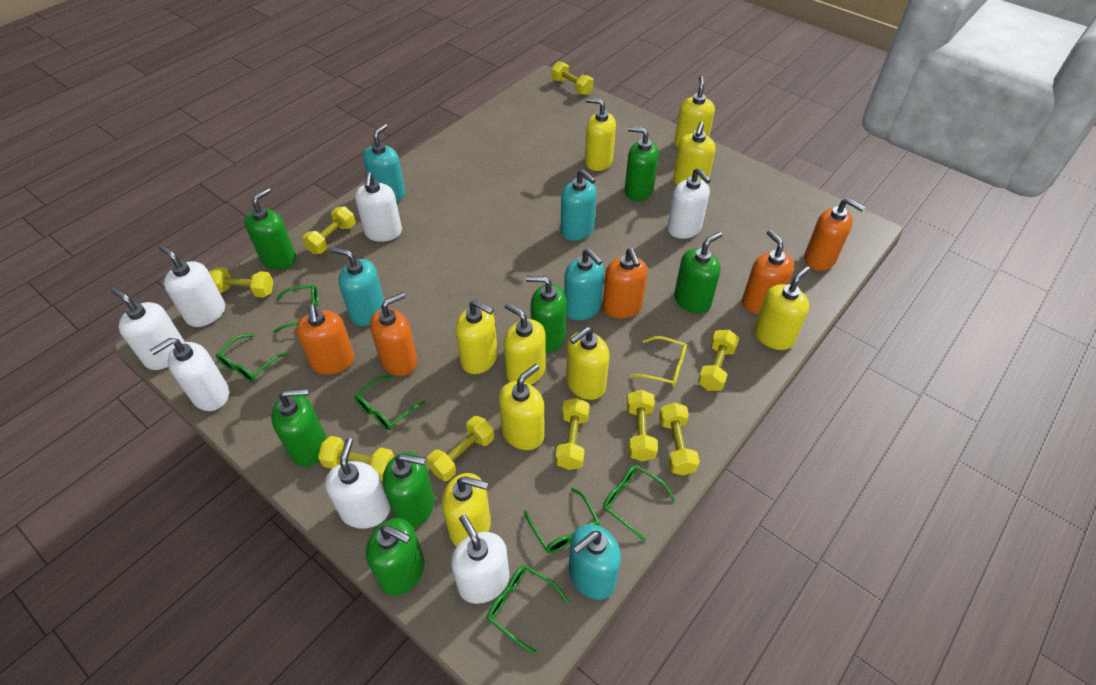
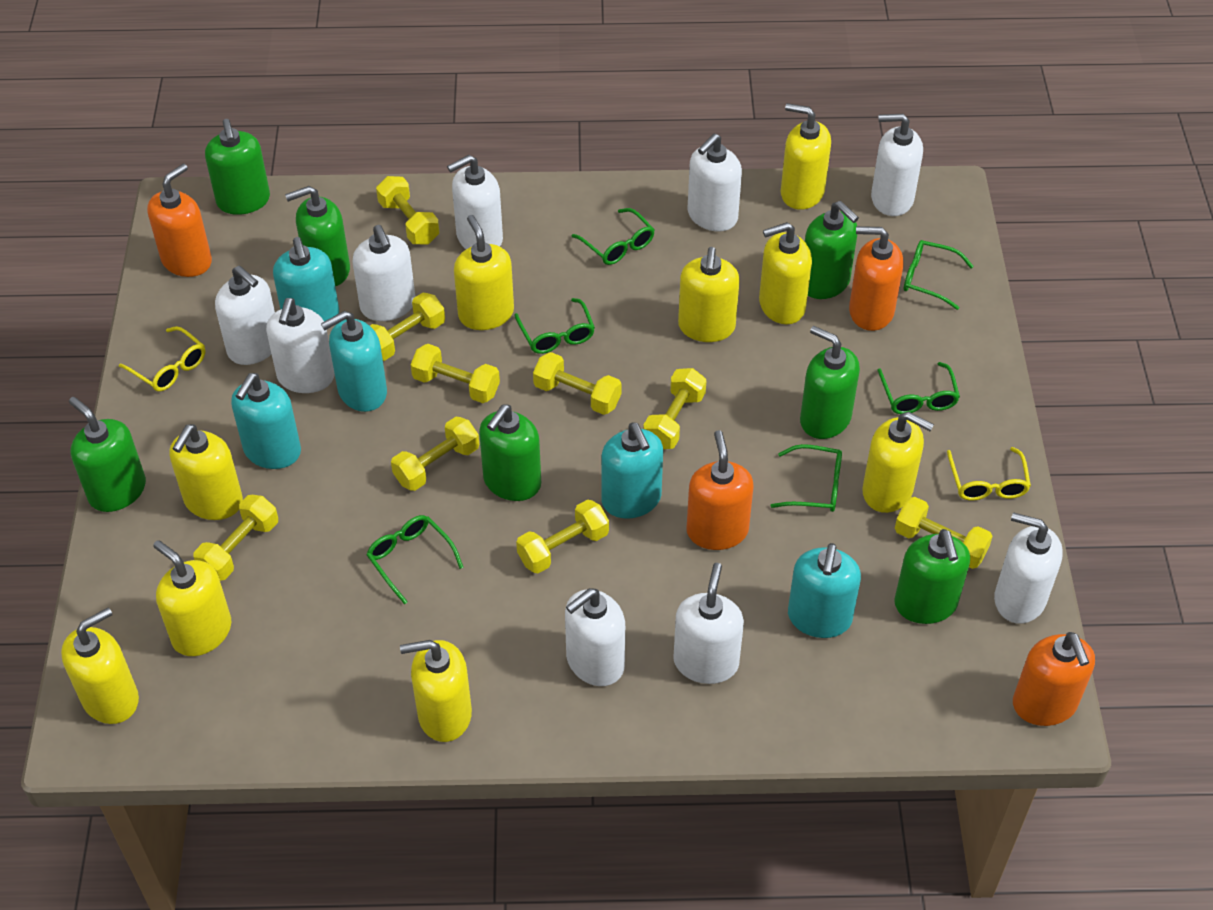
orange soap dispenser: [296,304,354,375] [370,292,417,376] [602,248,648,319] [742,230,794,314] [804,198,865,271] = 5 -> [147,164,212,277] [687,430,753,550] [849,226,903,331] [1013,632,1095,726] = 4
white soap dispenser: [111,287,185,370] [150,338,229,411] [159,245,225,327] [325,438,390,529] [355,172,402,242] [451,514,510,604] [667,168,711,239] = 7 -> [215,266,275,365] [266,298,334,393] [352,225,415,321] [447,155,503,249] [565,588,625,686] [673,563,744,684] [688,134,742,231] [871,114,923,216] [994,512,1063,624] = 9
yellow glasses: [630,336,687,386] = 1 -> [119,326,205,392] [947,447,1031,501] = 2

